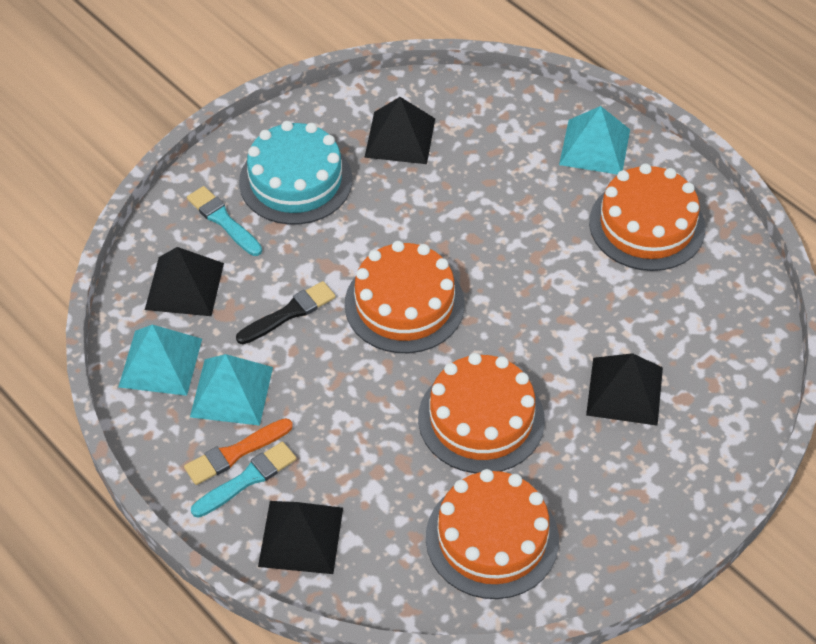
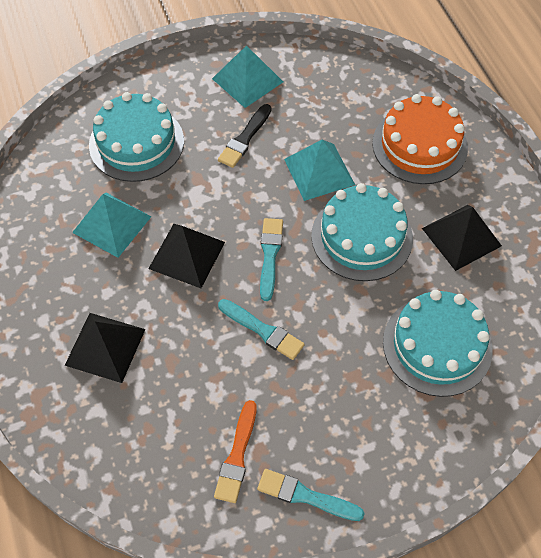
black pyramid: [145,247,224,316] [258,501,343,574] [364,97,435,164] [586,353,663,426] = 4 -> [64,313,146,383] [148,224,225,288] [422,205,502,271] = 3
orange cake: [345,241,465,353] [418,353,545,474] [426,469,559,599] [589,163,705,271] = 4 -> [372,94,468,184] = 1
turquoise brush: [187,186,262,256] [191,442,297,518] = 2 -> [218,299,305,360] [257,469,365,521] [260,218,283,301] = 3
turquoise cake: [239,121,352,225] = 1 -> [89,92,184,182] [311,183,413,281] [383,290,493,397] = 3

